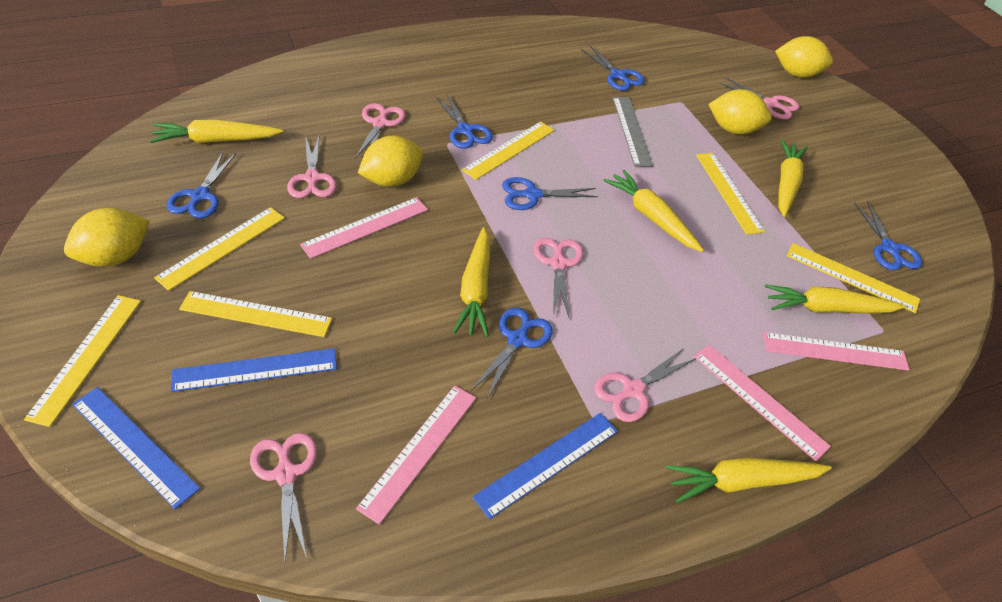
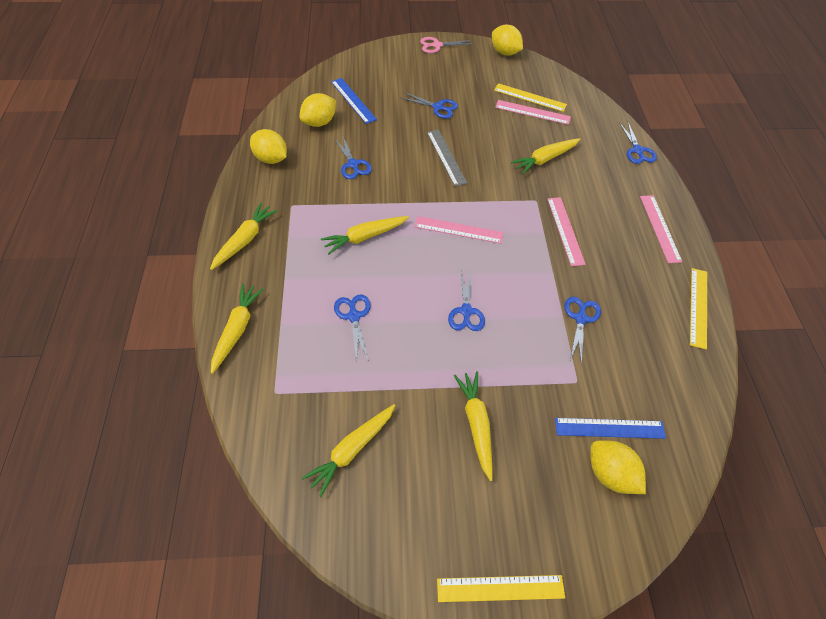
blue ruler: [72,387,200,509] [171,348,337,392] [473,413,618,519] = 3 -> [331,78,377,124] [555,418,666,439] = 2
pink scissors: [250,433,317,562] [287,136,337,198] [355,103,405,159] [533,238,583,319] [594,348,697,422] [719,77,799,119] = 6 -> [420,37,473,53] = 1
yellow ruler: [24,295,141,427] [154,207,285,291] [179,291,332,337] [462,121,554,180] [696,153,765,235] [787,243,920,313] = 6 -> [437,575,565,602] [494,83,567,112] [690,268,707,350] = 3

